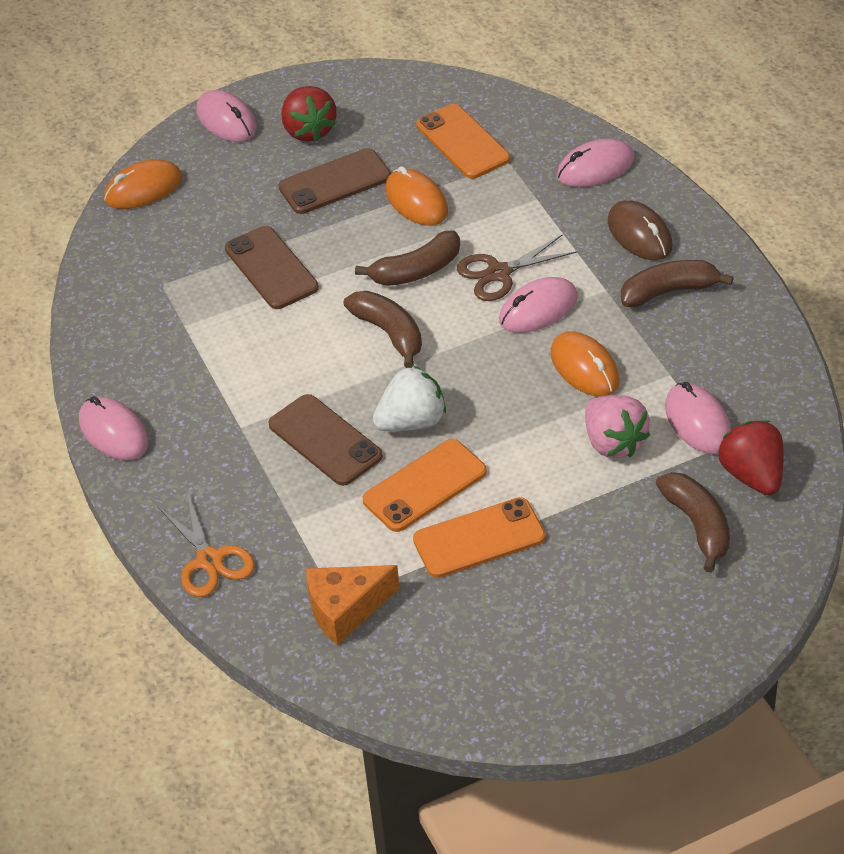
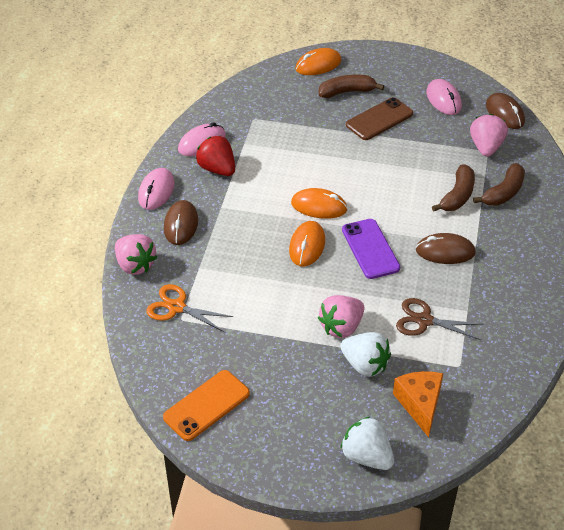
brown banana: [344,291,422,368] [355,231,460,286] [621,260,733,307] [656,472,730,572] = 4 -> [319,74,384,98] [432,165,475,211] [473,163,525,206] = 3
brown mouse: [608,200,673,260] = 1 -> [164,200,198,245] [416,233,476,264] [486,93,525,129] = 3
brown phone: [225,226,319,309] [268,394,383,486] [278,148,391,214] = 3 -> [346,97,413,140] = 1
orange phone: [363,439,487,532] [413,497,546,578] [416,104,510,179] = 3 -> [163,370,250,441] = 1
pink mouse: [79,396,149,460] [196,90,257,142] [499,277,578,333] [557,138,635,187] [665,382,731,454] = 5 -> [138,168,175,210] [178,122,226,156] [426,79,462,115] = 3
pink strawberry: [585,395,650,458] = 1 -> [115,234,157,275] [318,295,365,338] [470,114,508,157] = 3
purple phone: none = 0 -> [342,219,400,279] = 1
red strawberry: [281,86,336,142] [719,420,784,495] = 2 -> [196,136,235,176] = 1
white strawberry: [373,366,446,431] = 1 -> [340,332,391,377] [341,416,394,470] = 2

